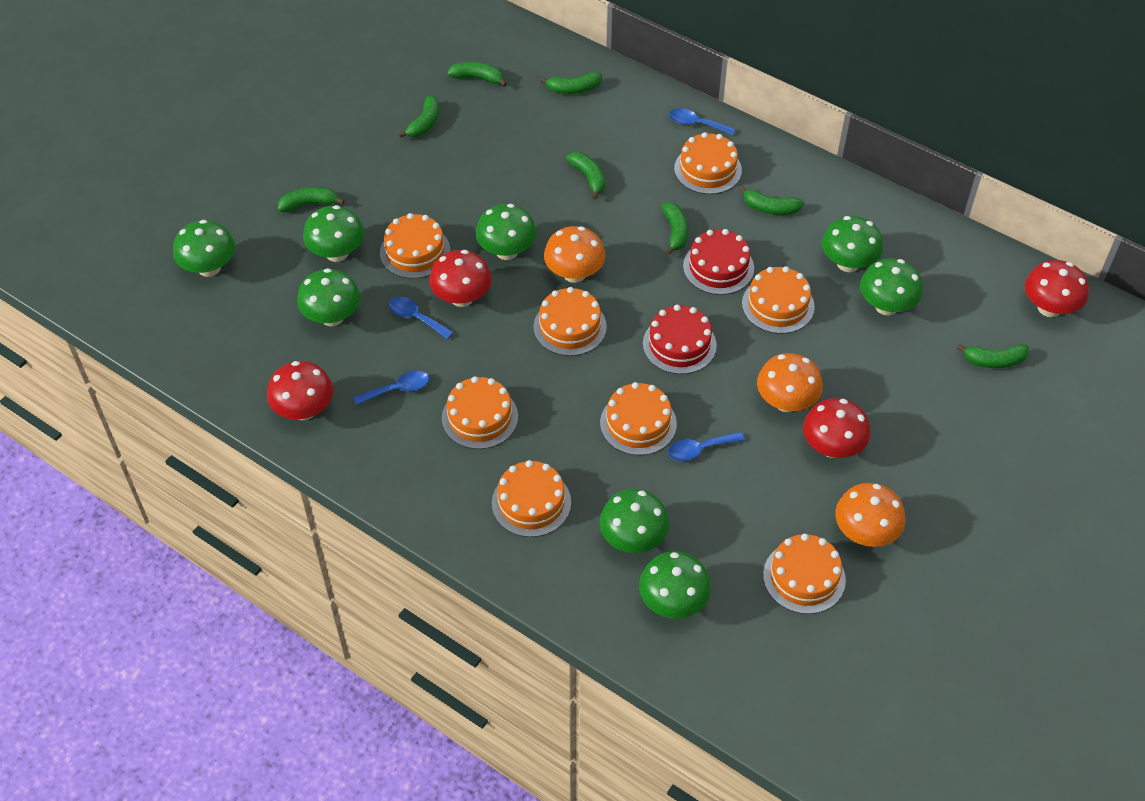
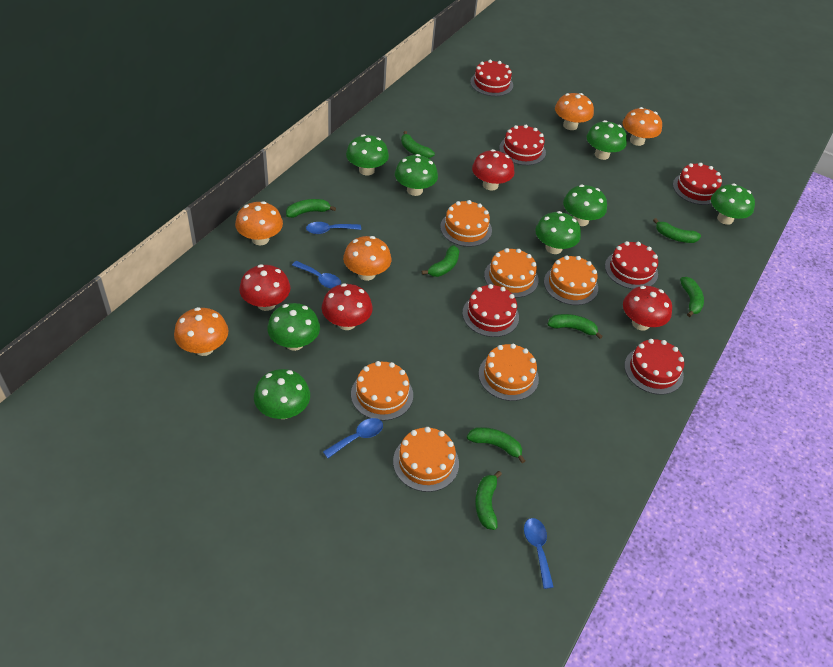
orange cake: [380,213,451,279] [442,376,518,449] [492,460,571,537] [534,287,607,356] [600,382,677,455] [674,132,742,194] [742,266,815,334] [763,534,846,614] = 8 -> [351,361,413,421] [393,427,459,492] [440,200,492,247] [479,344,539,401] [484,248,539,298] [544,255,598,305] = 6
orange mushroom: [544,226,606,283] [757,353,823,412] [835,483,906,547] = 3 -> [174,307,229,356] [235,201,283,245] [343,236,392,281] [555,93,594,130] [623,107,662,146] = 5
red cake: [643,305,717,374] [683,229,754,295] = 2 -> [462,284,519,337] [470,60,513,96] [499,125,546,165] [605,241,658,289] [624,339,684,395] [673,163,722,205] = 6

